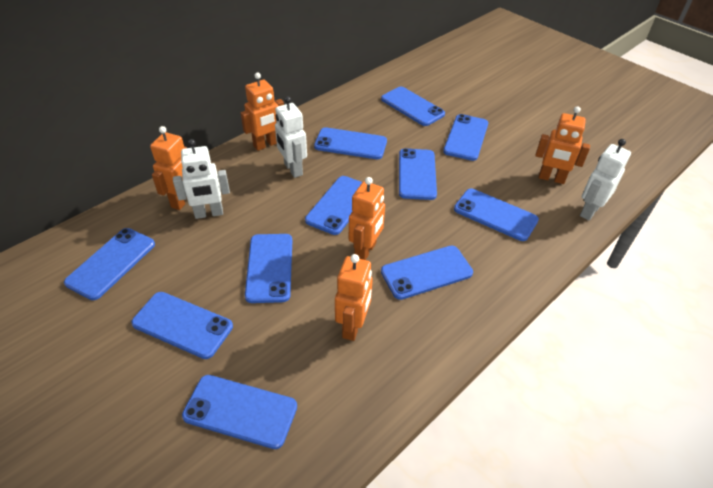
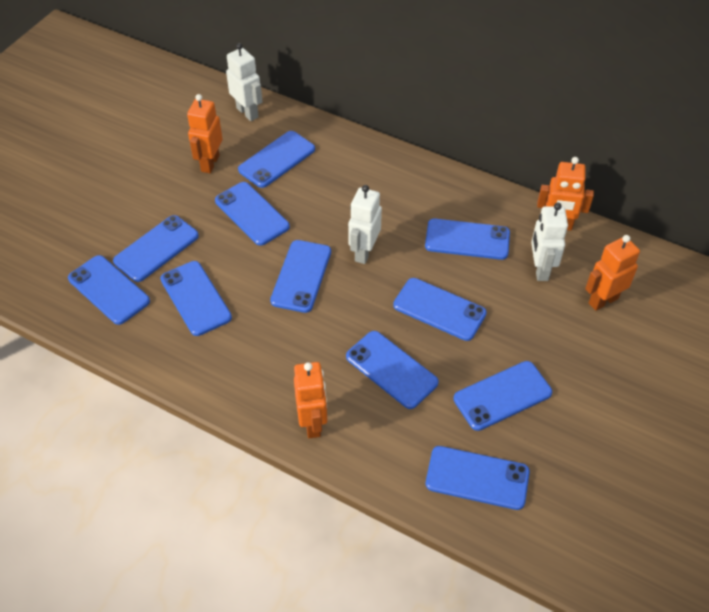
orange robot: [150,126,187,210] [241,72,284,151] [335,254,373,341] [349,177,385,260] [535,106,590,184] = 5 -> [187,94,223,173] [294,362,327,438] [537,157,594,231] [585,235,640,311] = 4

